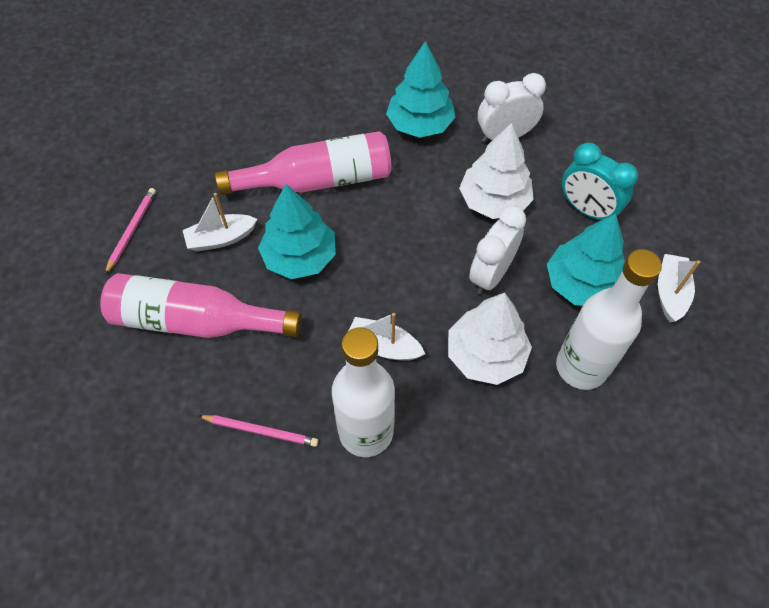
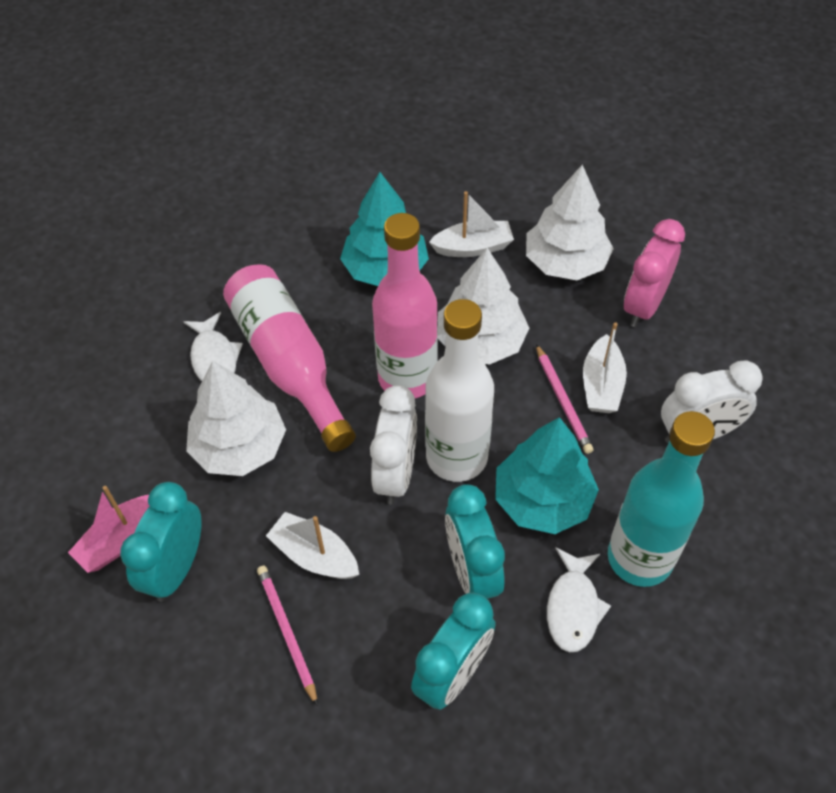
pink boat: none = 0 -> [68,486,150,573] = 1
pink clock: none = 0 -> [624,219,685,327] = 1
turquoise bottle: none = 0 -> [608,411,715,587] = 1
turquoise clock: [562,143,638,220] = 1 -> [120,482,202,602] [411,593,496,710] [445,484,505,599] = 3
turquoise tree: [258,184,336,279] [386,41,456,138] [547,214,625,306] = 3 -> [340,172,429,286] [495,417,599,534] = 2
white bottle: [332,327,395,457] [556,249,662,390] = 2 -> [425,299,494,482] = 1
white fish: none = 0 -> [183,312,243,381] [547,548,611,653] = 2
white tree: [448,293,532,385] [459,123,534,219] = 2 -> [186,360,286,476] [437,248,529,365] [526,165,614,280] = 3

